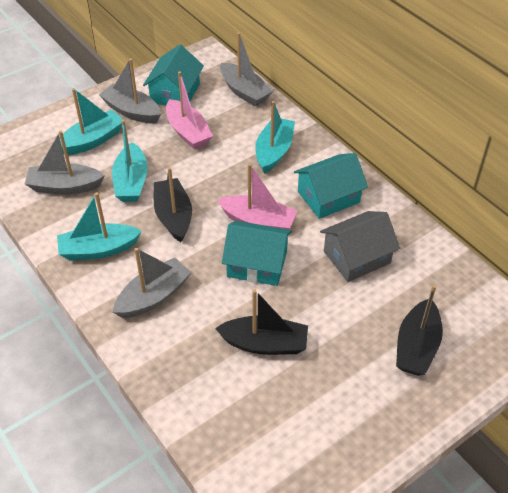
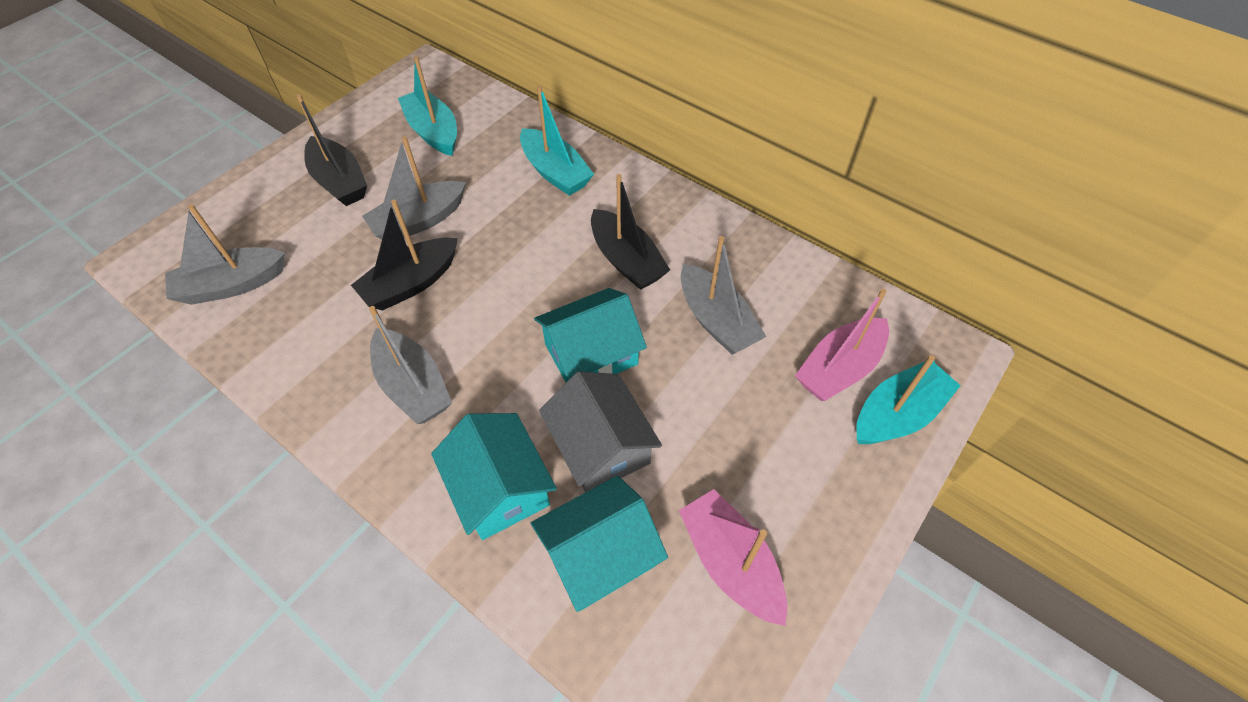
turquoise boat: [57,192,142,261] [60,88,123,155] [112,120,148,202] [255,101,295,174] = 4 -> [398,56,457,156] [520,85,594,196] [856,355,961,444] = 3

